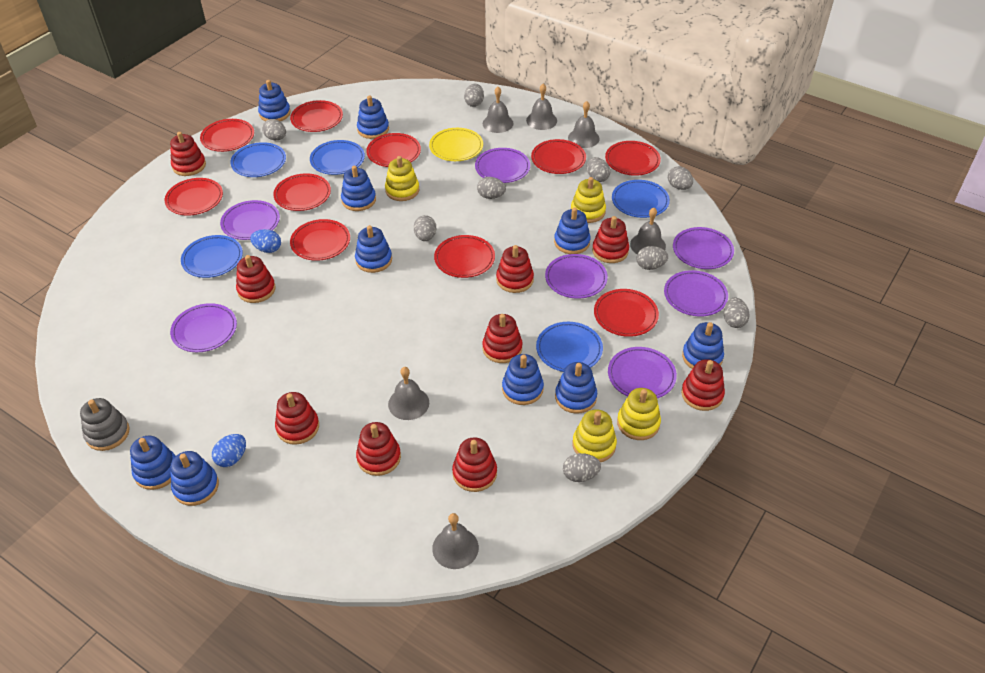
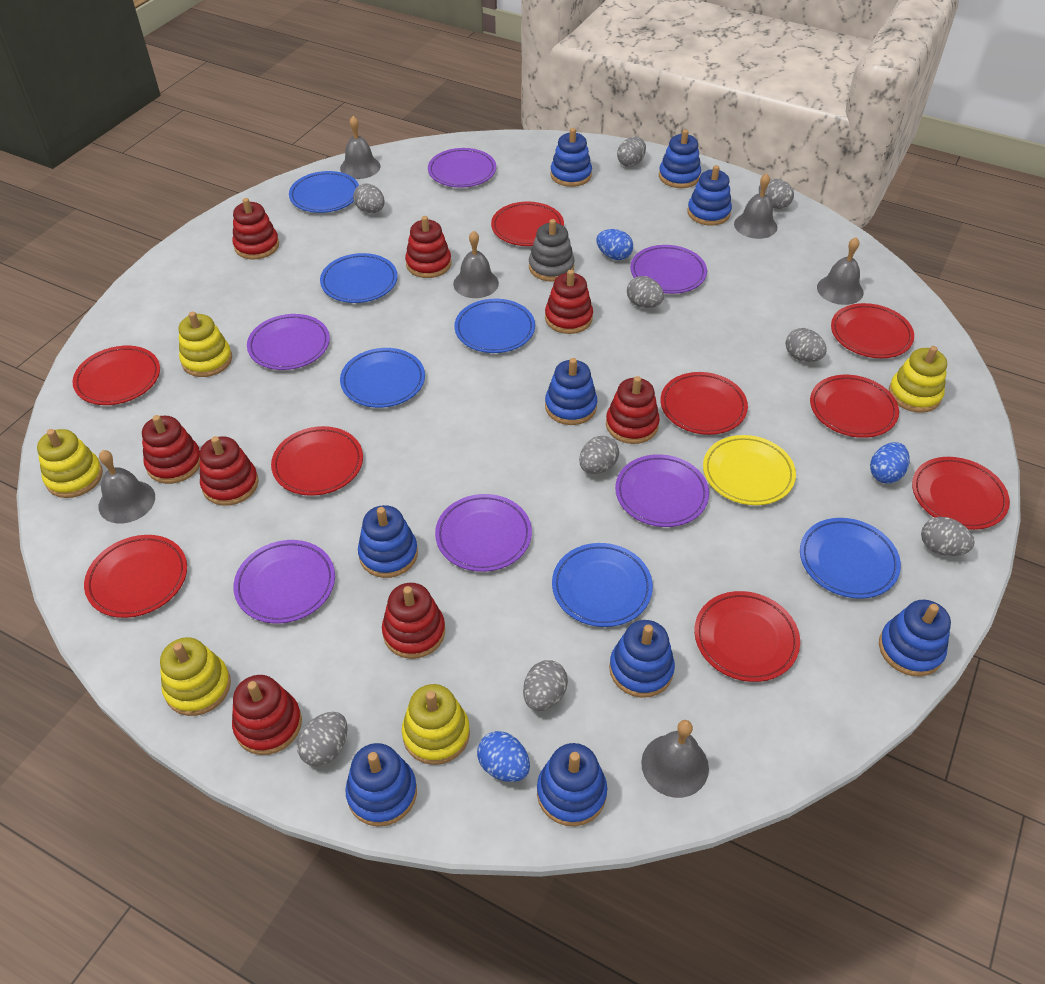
blue egg: [212,434,246,467] [250,229,281,253] = 2 -> [477,731,530,782] [596,229,633,260] [870,442,910,483] = 3
blue plate: [181,235,243,278] [230,142,286,177] [310,140,365,175] [536,322,603,372] [612,180,670,218] = 5 -> [289,171,359,213] [320,253,398,303] [340,348,425,408] [454,299,535,353] [552,543,653,627] [800,518,901,599] = 6
blue stacking toy: [130,436,175,490] [170,451,219,506] [258,80,291,121] [341,166,376,211] [355,225,392,273] [357,95,389,139] [502,354,544,405] [554,207,591,254] [555,362,597,414] [682,322,724,369] = 10 -> [345,743,417,827] [358,505,418,578] [537,743,607,826] [545,358,597,425] [550,128,592,187] [609,620,675,698] [659,129,701,188] [687,165,732,226] [879,600,951,676] = 9
purple plate: [170,303,237,352] [220,200,280,240] [475,148,530,183] [545,254,608,299] [608,347,677,398] [664,270,728,317] [673,227,734,269] = 7 -> [233,540,335,623] [247,314,330,370] [428,148,496,187] [435,494,532,572] [615,454,709,527] [630,245,707,294] = 6
red plate: [165,178,223,216] [200,119,254,152] [273,173,331,211] [290,100,343,132] [290,219,350,261] [366,133,421,167] [434,235,495,278] [531,139,586,174] [594,289,659,337] [605,141,661,176] = 10 -> [73,346,160,405] [84,535,187,618] [271,426,363,496] [491,202,564,246] [661,372,748,435] [694,591,800,682] [810,375,899,438] [831,303,914,358] [912,457,1010,530] = 9
red stacking toy: [170,132,206,176] [236,255,275,303] [275,392,319,445] [356,422,401,476] [452,437,497,492] [482,314,523,363] [496,245,534,293] [592,216,629,263] [681,359,725,411] = 9 -> [142,415,200,484] [200,436,259,506] [232,675,302,755] [233,198,279,260] [382,583,445,659] [405,216,451,278] [545,270,593,334] [606,376,660,444] = 8
yellow stacking toy: [385,156,419,201] [571,177,606,223] [573,409,617,462] [617,388,661,440] = 4 -> [37,429,103,498] [160,637,231,716] [179,311,232,377] [402,684,470,765] [889,346,947,413] = 5

